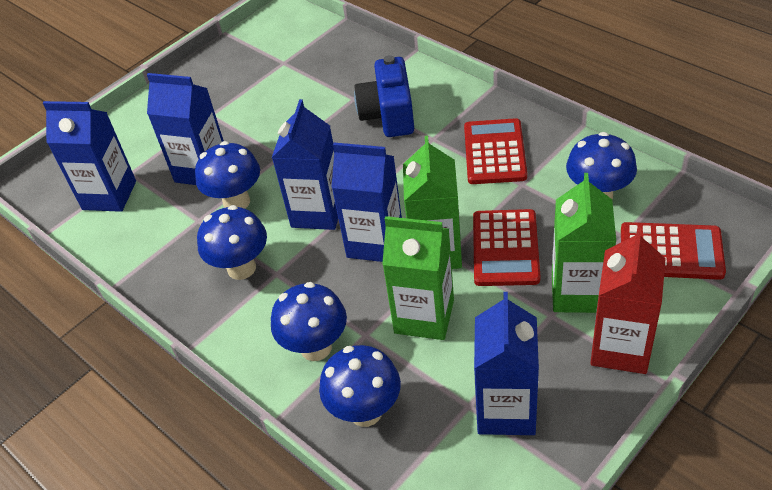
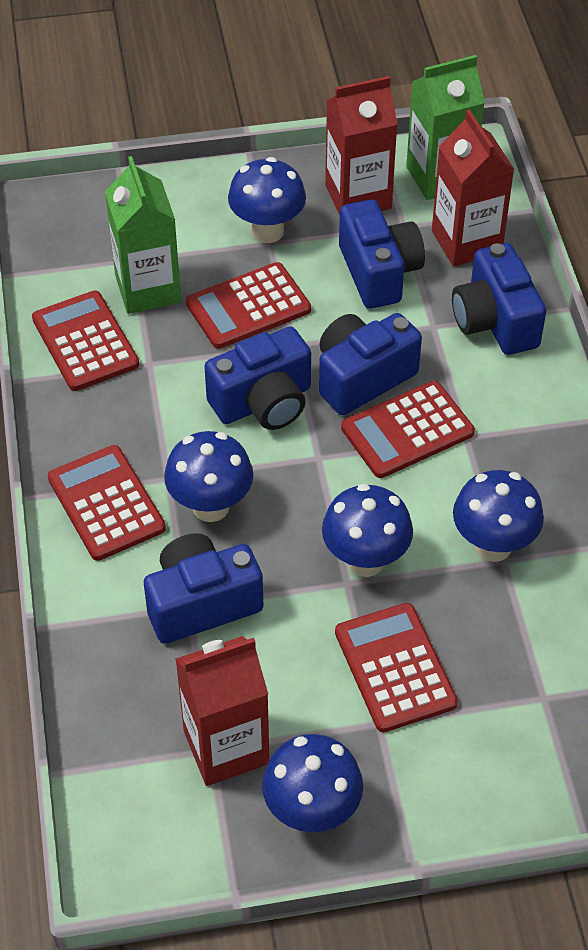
blue camera: [354,55,414,137] = 1 -> [144,533,263,644] [204,327,311,430] [319,313,422,415] [339,200,425,309] [452,243,546,355] = 5
blue carton: [43,101,136,212] [147,73,224,185] [272,99,338,230] [331,143,402,262] [474,292,539,435] = 5 -> none = 0
green carton: [382,216,454,340] [403,136,462,269] [552,173,616,313] = 3 -> [105,156,181,314] [406,55,485,200] = 2
red calculator: [464,118,527,184] [473,209,540,286] [621,222,726,280] = 3 -> [32,290,139,391] [48,445,166,561] [186,262,311,349] [335,603,458,732] [341,381,475,478] = 5
red carton: [590,227,666,374] = 1 -> [175,636,269,786] [325,76,398,215] [432,110,514,267] = 3

